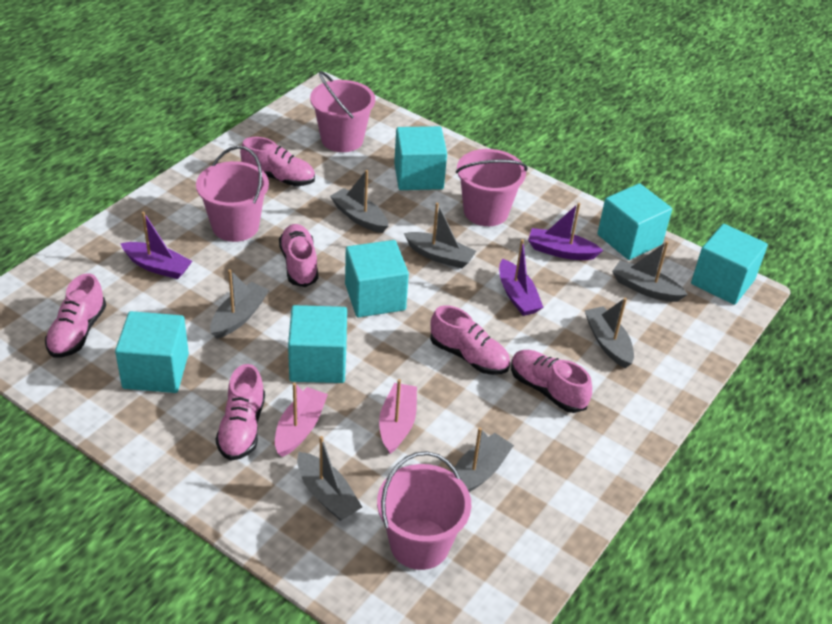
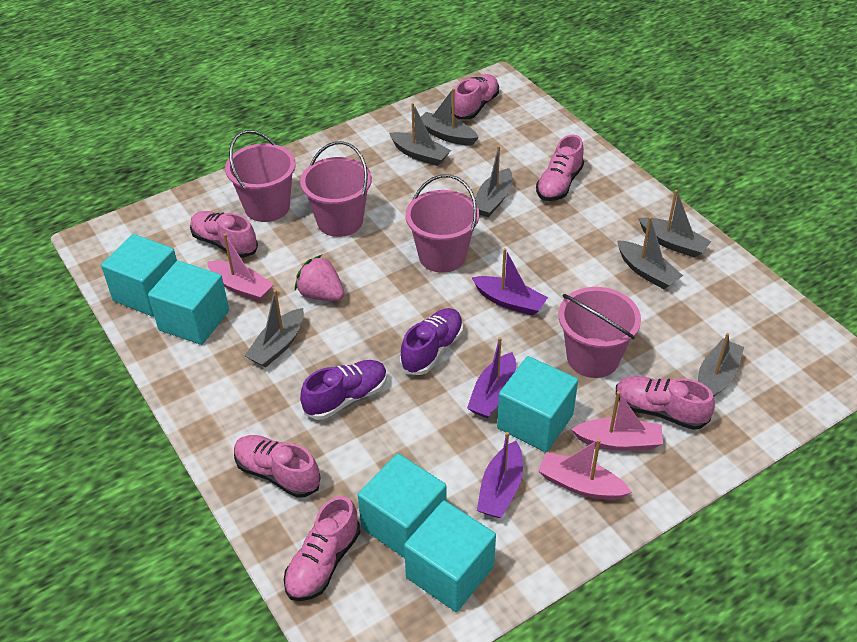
pink boat: [275,383,328,457] [379,379,417,454] = 2 -> [207,234,274,302] [538,439,632,500] [571,391,663,451] = 3
pink strawberry: none = 0 -> [295,255,344,301] = 1
purple shoe: none = 0 -> [300,360,387,420] [400,308,463,375] = 2
turquoise cube: [115,311,189,393] [288,305,347,383] [345,240,409,317] [394,126,447,190] [597,183,672,260] [691,224,768,305] = 6 -> [101,234,177,316] [148,261,229,345] [358,453,446,558] [404,501,496,612] [497,356,578,452] = 5

